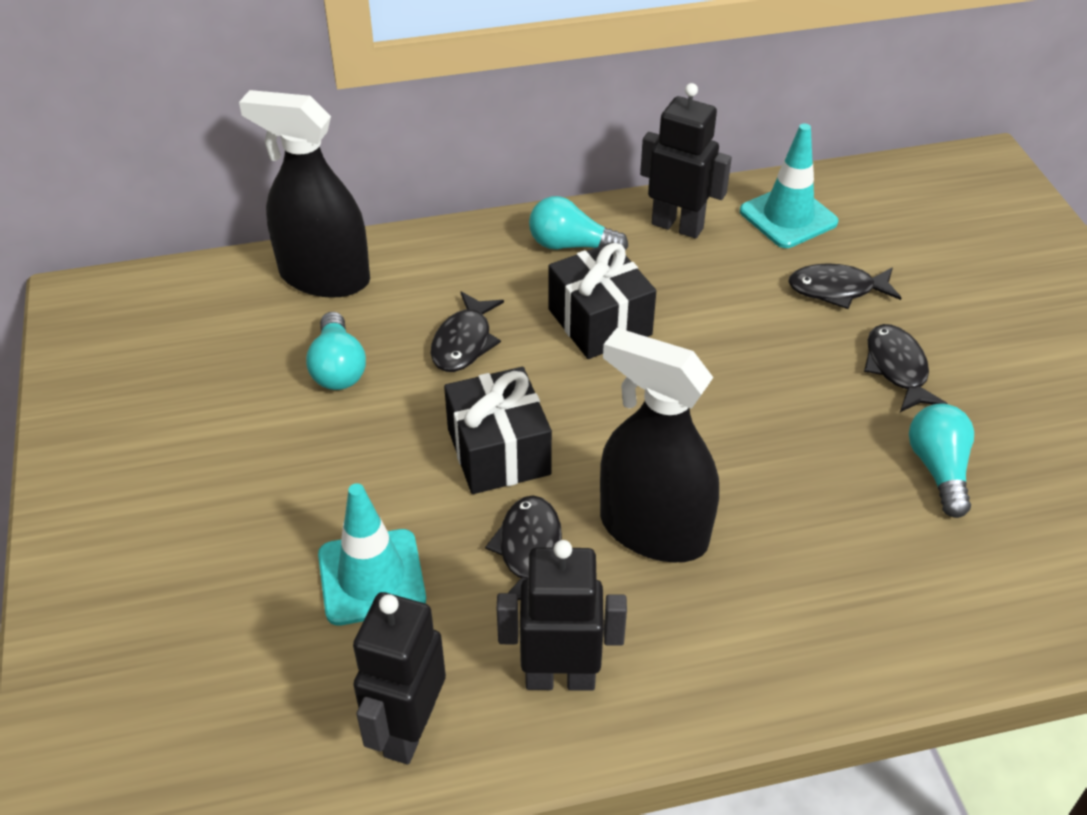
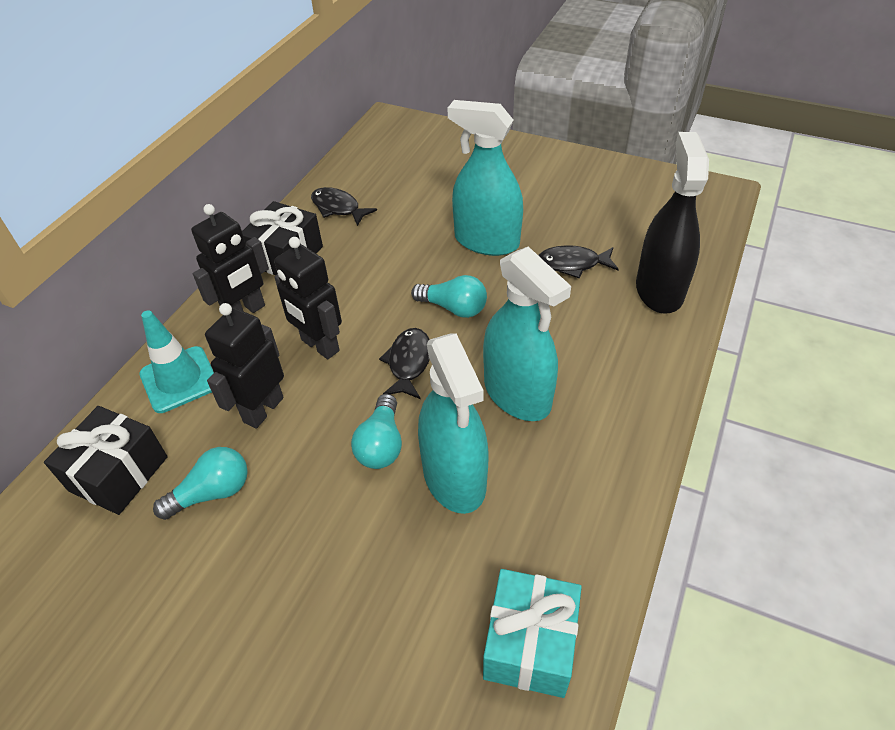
black fish: [431,291,504,372] [485,495,562,600] [788,263,901,309] [864,324,947,412] = 4 -> [311,187,377,226] [379,328,430,399] [538,245,619,278] = 3
black spray bottle: [239,90,370,298] [600,328,719,562] = 2 -> [636,132,709,314] = 1
turquoise gift: none = 0 -> [483,569,582,698] = 1
turquoise spray bottle: none = 0 -> [418,333,488,514] [448,100,523,256] [483,246,571,421] = 3
turquoise traffic cone: [318,483,426,625] [740,123,839,248] = 2 -> [139,310,214,413] = 1

